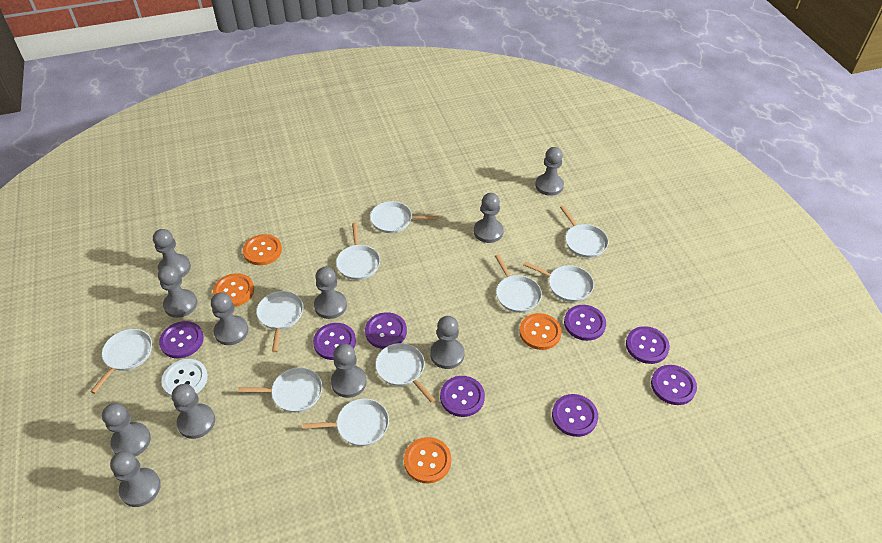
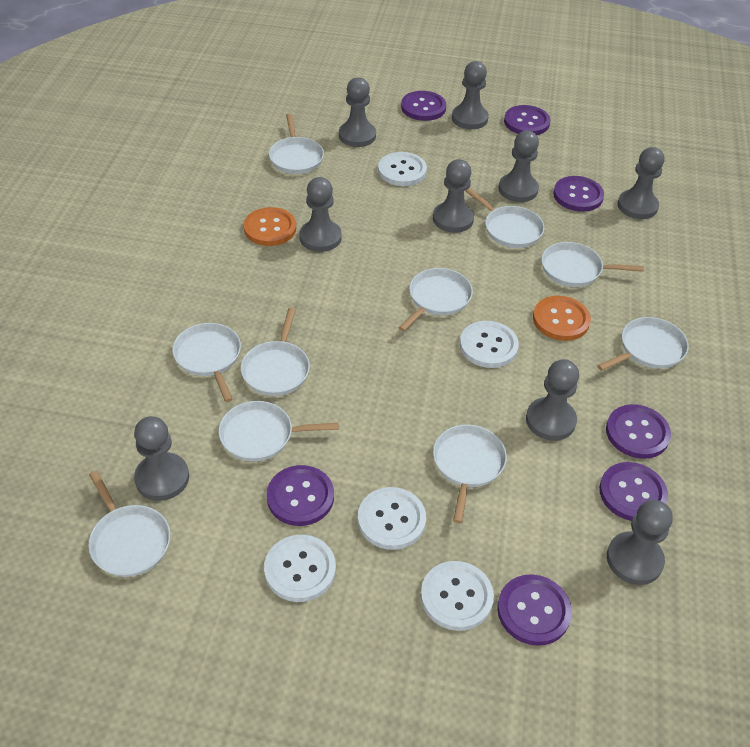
grey pawn: [102,403,151,456] [110,451,161,507] [153,229,191,278] [158,265,197,318] [172,384,215,439] [211,292,248,345] [314,267,347,319] [331,344,367,398] [430,316,464,369] [474,193,504,243] [535,147,564,196] = 11 -> [134,416,189,501] [299,177,342,252] [339,77,376,147] [433,159,474,233] [452,61,489,129] [498,131,539,202] [526,359,579,441] [607,500,673,585] [617,147,664,219] = 9
orange button: [213,273,254,307] [243,234,282,265] [404,437,451,483] [519,313,562,350] = 4 -> [244,207,296,246] [533,296,591,341] = 2
purple button: [159,321,204,358] [313,323,356,360] [365,312,407,349] [440,376,485,417] [552,394,598,437] [564,305,606,341] [626,326,670,364] [651,365,697,405] = 8 -> [266,465,334,526] [401,91,446,121] [497,574,572,646] [504,105,550,135] [553,176,604,212] [599,462,668,521] [606,404,671,459] = 7
white button: [161,359,208,397] = 1 -> [264,535,336,602] [358,487,426,550] [378,152,427,186] [421,561,494,631] [460,321,519,368] = 5

